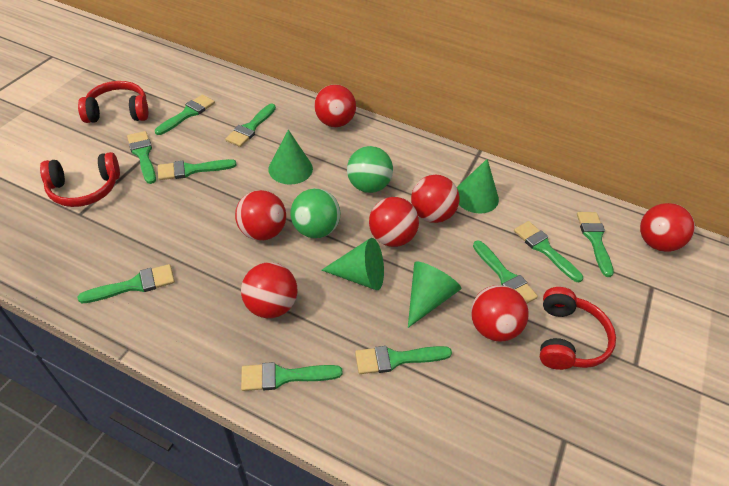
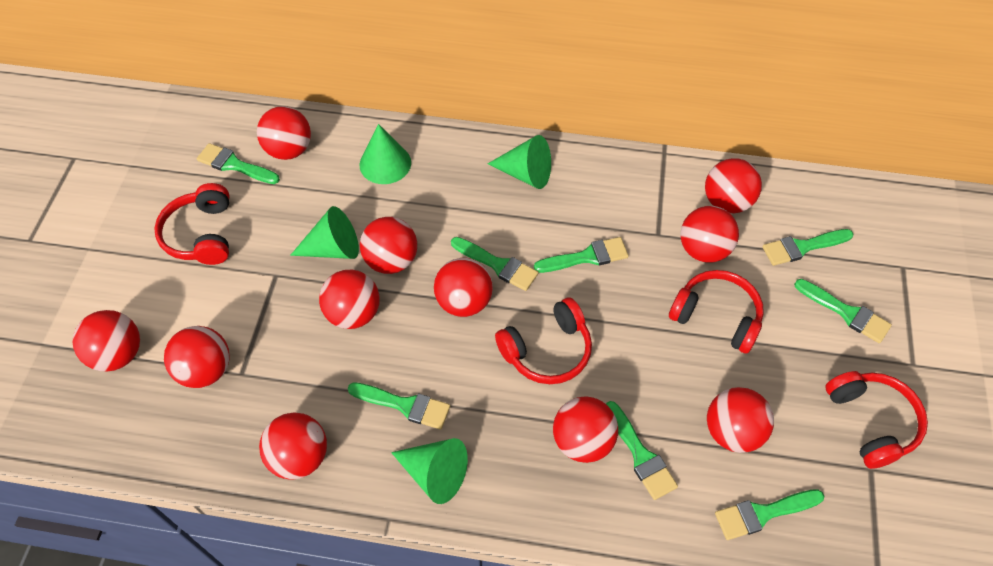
green ball: [290,188,340,238] [347,146,393,193] = 2 -> none = 0
green brush: [78,264,175,303] [127,131,156,184] [155,95,215,135] [158,159,237,180] [225,104,276,147] [241,362,343,391] [355,346,452,374] [473,240,538,304] [514,221,583,283] [577,212,614,277] = 10 -> [197,143,280,184] [348,382,450,430] [451,237,538,291] [534,237,629,273] [606,401,678,500] [715,489,824,540] [762,229,853,266] [794,279,892,343] = 8
red ball: [235,190,286,241] [241,262,297,318] [314,84,356,127] [369,197,419,247] [411,175,459,223] [471,285,528,342] [640,203,695,252] = 7 -> [73,310,140,372] [164,326,230,388] [257,106,311,160] [259,412,327,479] [319,270,380,329] [360,217,417,274] [434,258,493,317] [553,397,618,463] [680,206,739,263] [705,158,762,213] [707,387,774,453] = 11
red headphones: [40,152,120,207] [78,81,148,123] [540,287,616,370] = 3 -> [154,183,229,265] [495,298,592,384] [669,270,764,354] [825,371,928,469] = 4

